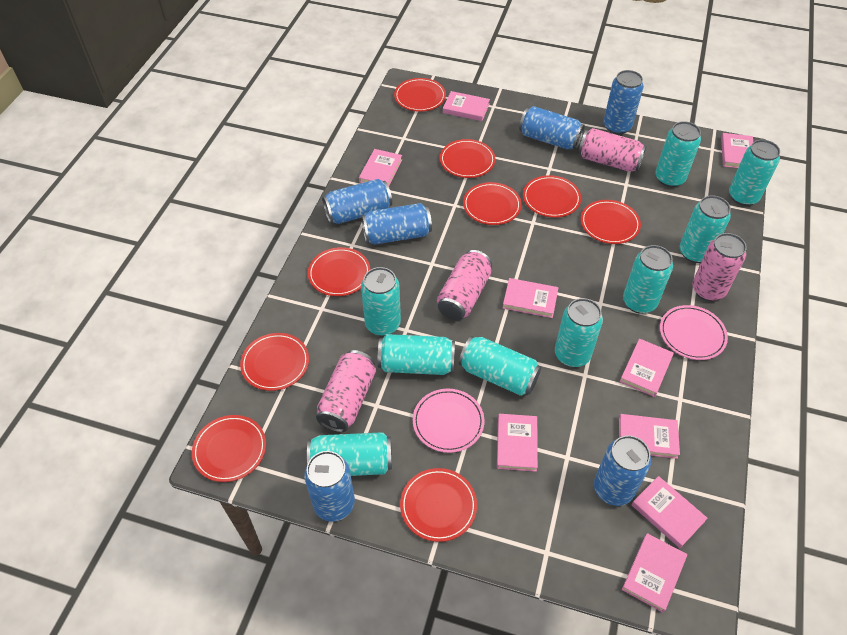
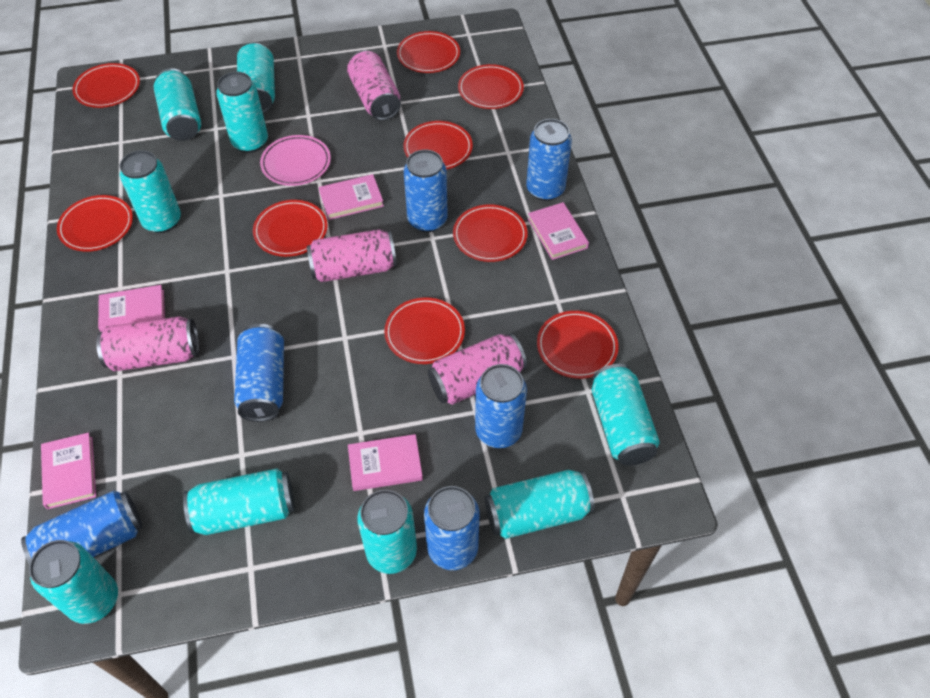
pink book: [359,149,402,186] [443,91,490,121] [497,414,538,472] [503,278,558,318] [619,414,680,459] [620,339,674,397] [622,533,687,613] [631,476,708,548] [721,133,753,168] = 9 -> [41,433,96,509] [98,285,165,332] [319,174,384,220] [348,434,423,491] [528,202,589,260] = 5
pink plate: [413,389,484,453] [660,305,728,360] = 2 -> [260,135,331,186] = 1

